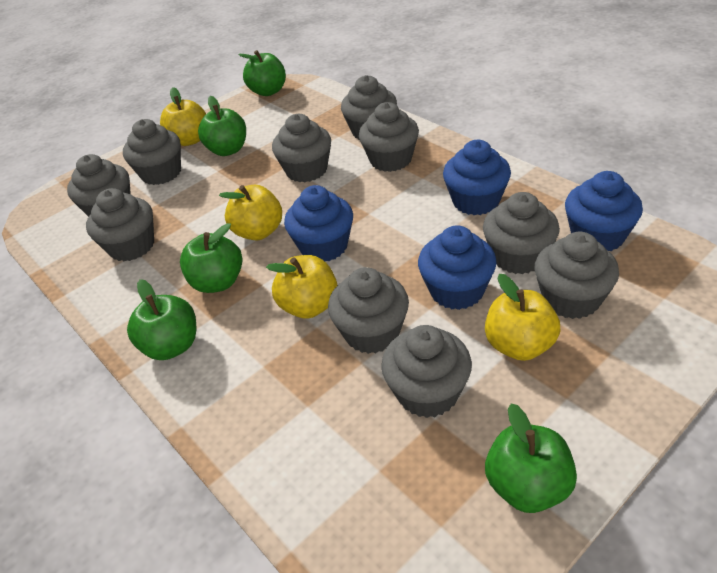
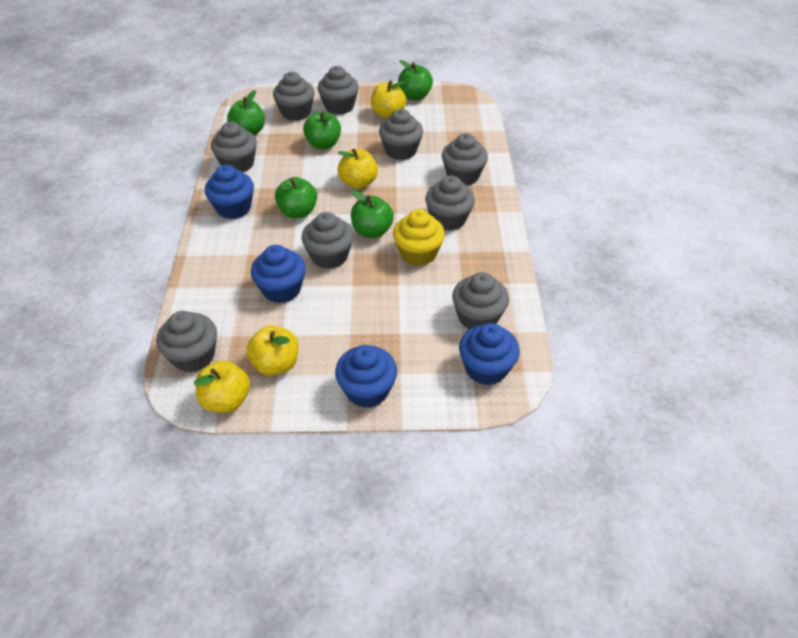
grey cupcake: [67,154,131,217] [86,188,154,261] [123,119,181,185] [272,114,331,183] [328,267,409,354] [341,75,397,140] [359,102,419,172] [381,325,472,418] [483,192,560,274] [535,232,619,319] = 10 -> [156,311,217,373] [211,122,257,173] [273,72,315,121] [301,212,354,269] [318,66,359,115] [379,109,423,160] [425,175,475,231] [442,133,488,186] [452,272,509,329] = 9
yellow cupcake: none = 0 -> [393,209,445,266] = 1

